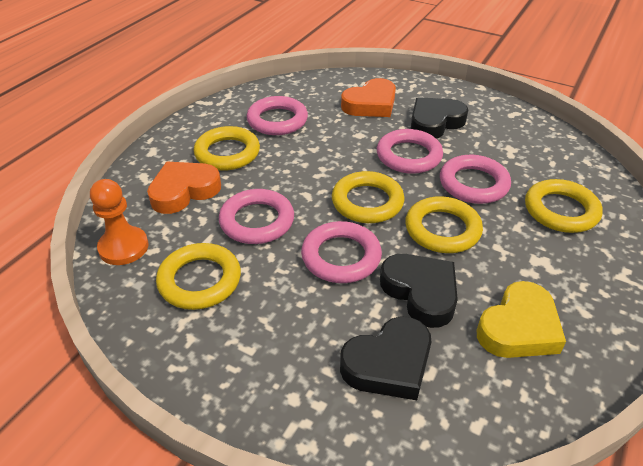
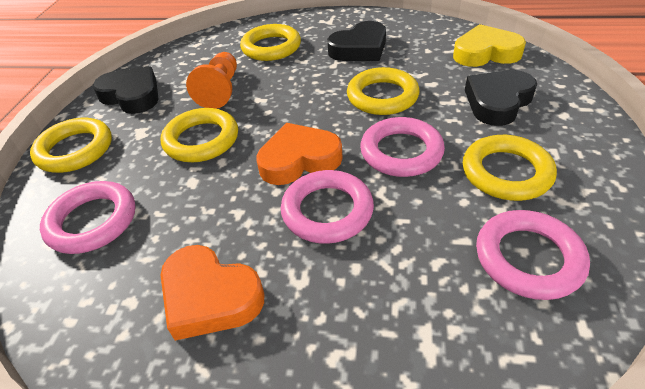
pink ring: [219,189,294,244] [247,96,308,135] [301,221,382,283] [377,129,443,174] [440,155,511,204] = 5 -> [40,181,136,254] [281,170,374,244] [360,117,445,177] [476,210,590,300] = 4

